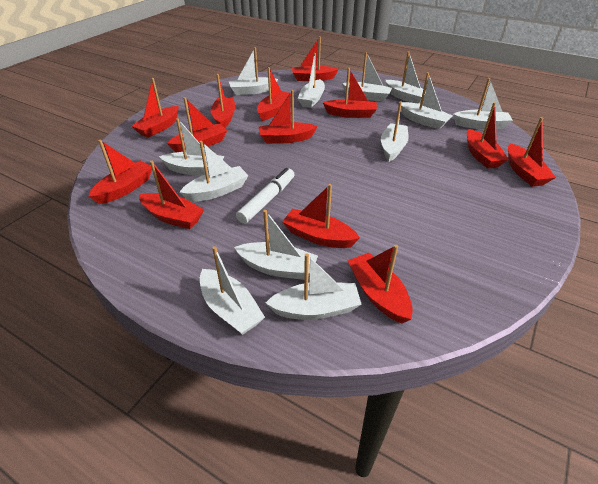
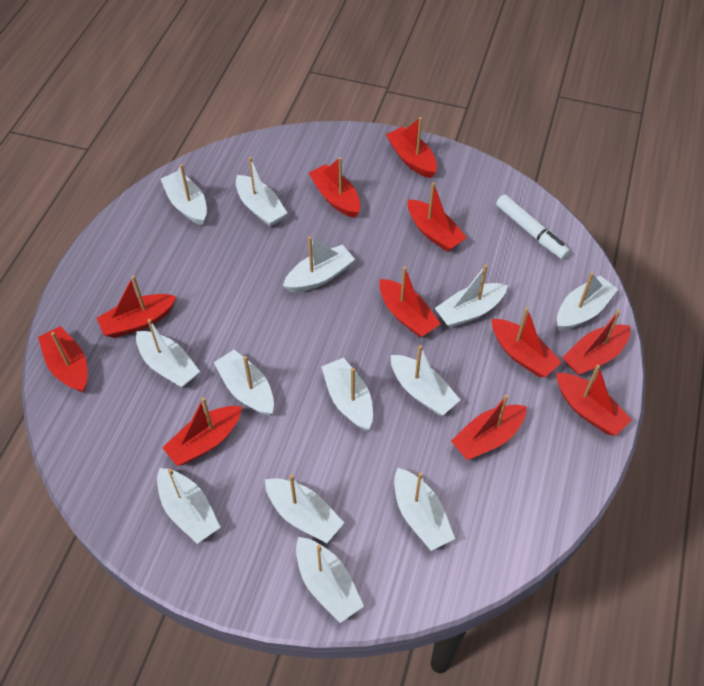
red boat: [88,140,152,204] [131,78,179,138] [139,161,204,229] [167,97,227,152] [211,74,235,128] [257,67,291,121] [259,90,317,144] [282,184,360,248] [292,36,339,81] [323,68,377,118] [347,245,413,324] [467,102,509,169] [508,117,556,187] = 13 -> [38,326,88,393] [97,275,177,338] [162,397,242,466] [309,157,360,218] [379,266,441,337] [386,117,437,178] [408,182,467,252] [451,394,527,460] [492,307,562,377] [556,365,632,436] [562,310,631,376] = 11
white boat: [159,118,224,175] [179,141,249,202] [200,246,265,335] [229,47,278,95] [234,210,318,280] [266,253,361,320] [298,53,325,108] [342,52,392,102] [381,101,409,162] [385,51,426,104] [401,72,452,129] [453,78,513,129] = 12 -> [136,319,200,387] [157,468,221,544] [161,164,207,225] [214,350,274,416] [236,157,287,226] [265,474,344,543] [283,236,355,292] [296,537,364,623] [321,358,373,431] [391,345,460,415] [394,468,455,551] [435,264,508,328] [557,273,618,331] = 13

